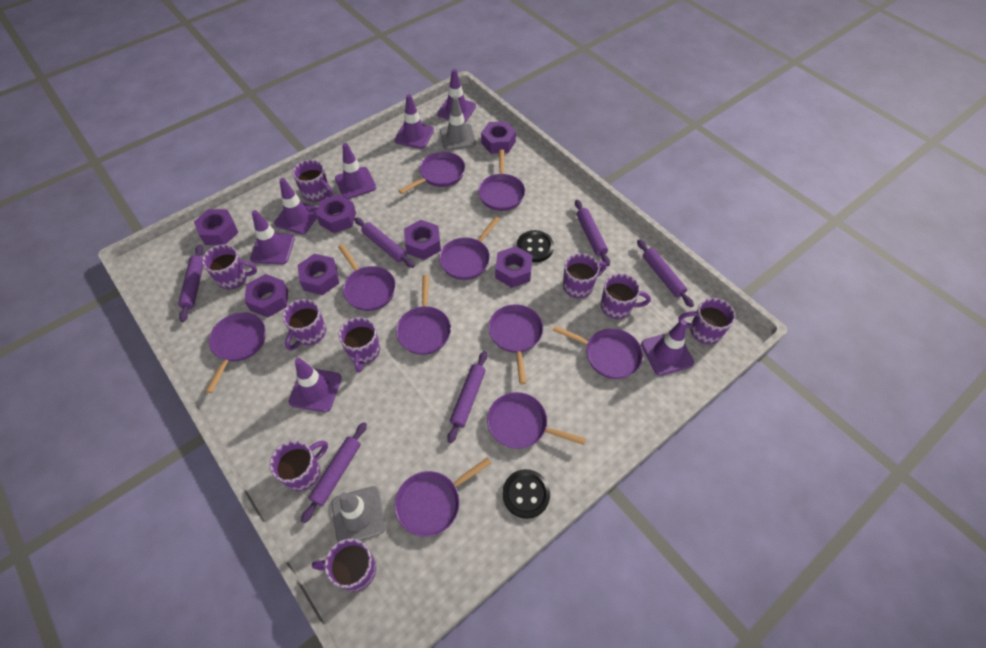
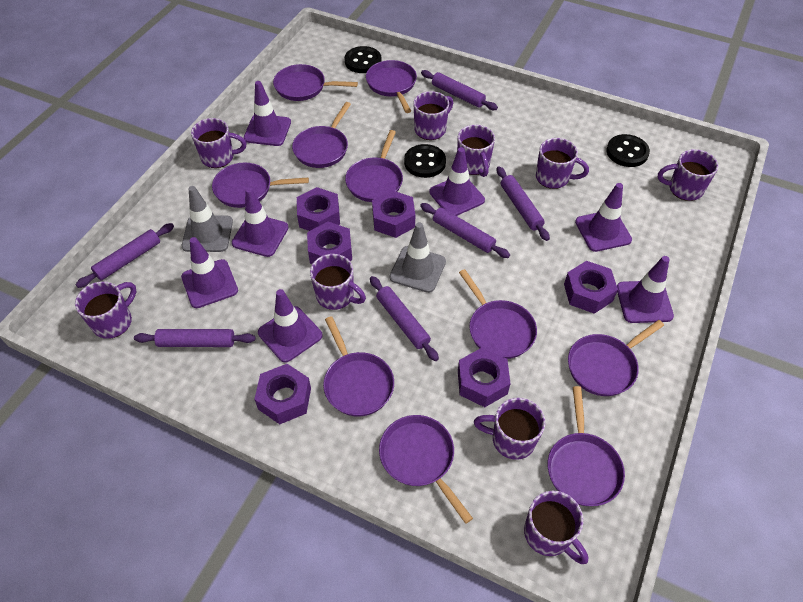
black button: [503,469,550,519] [517,230,554,262] = 2 -> [344,46,382,73] [404,144,446,178] [607,134,650,167] = 3
purple nut: [194,209,239,245] [244,274,288,317] [298,254,339,295] [316,194,356,233] [404,220,441,260] [481,121,516,154] [495,246,533,288] = 7 -> [254,364,311,424] [297,187,340,231] [307,222,352,264] [372,190,415,238] [458,348,511,407] [564,261,618,314] = 6

